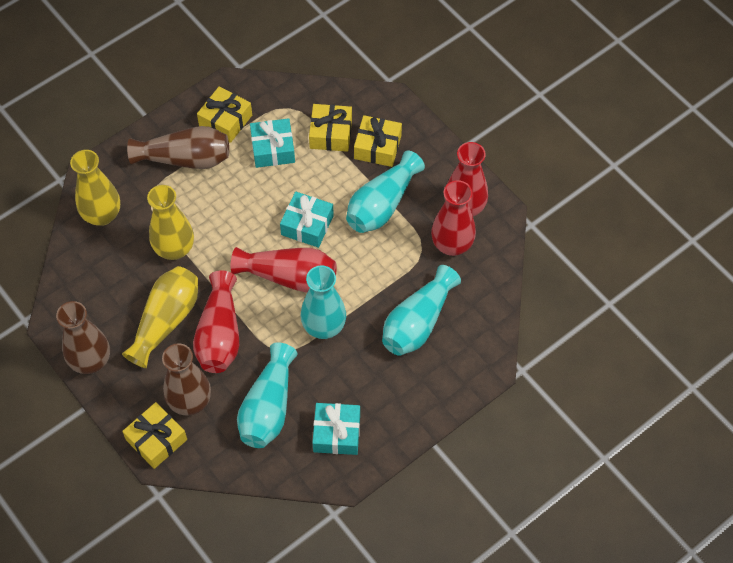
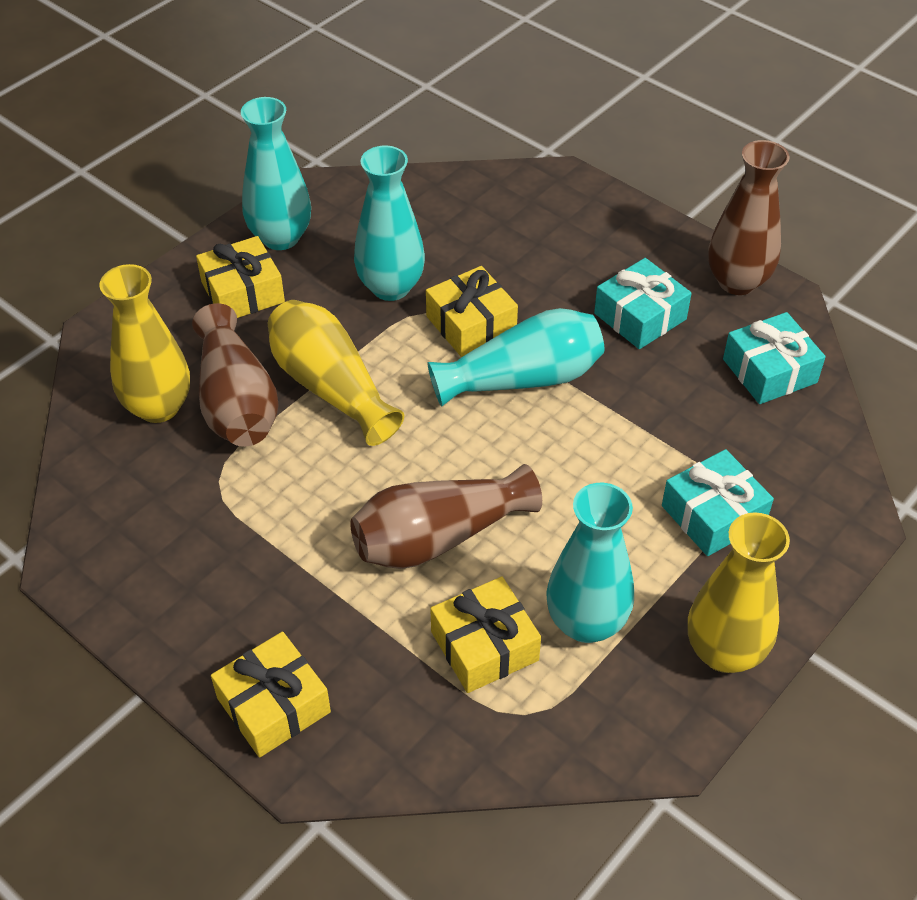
red vase: [193,270,239,373] [231,247,337,293] [431,180,476,256] [445,142,488,217] = 4 -> none = 0

